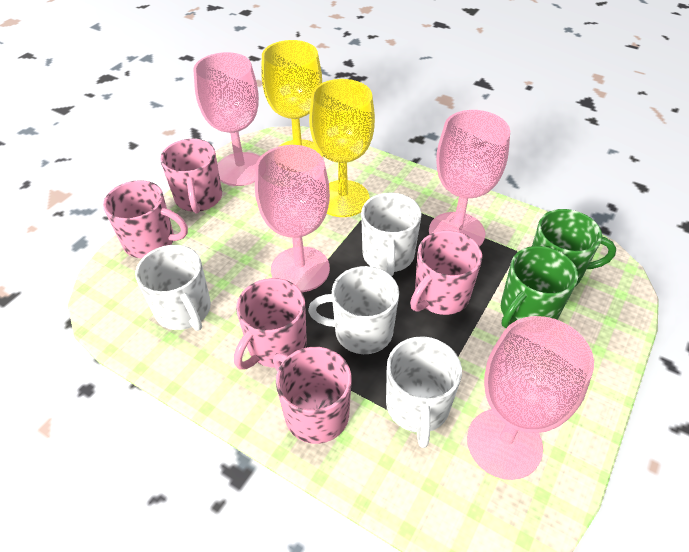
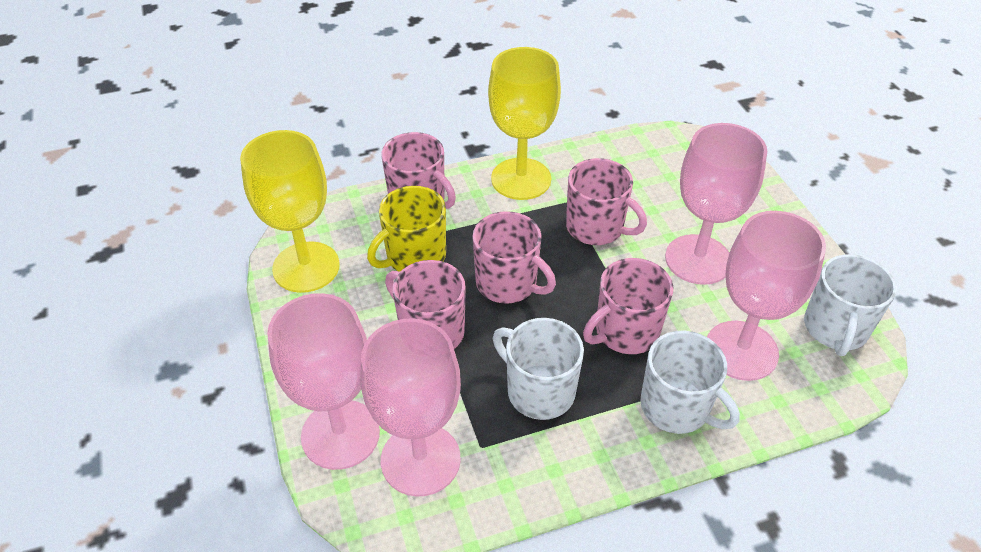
green mug: [501,246,578,328] [532,209,616,287] = 2 -> none = 0
white mug: [135,245,211,331] [308,266,399,354] [361,192,422,276] [386,336,462,448] = 4 -> [493,318,584,420] [640,331,740,434] [804,254,897,356] = 3
yellow mug: none = 0 -> [367,186,446,272] = 1

